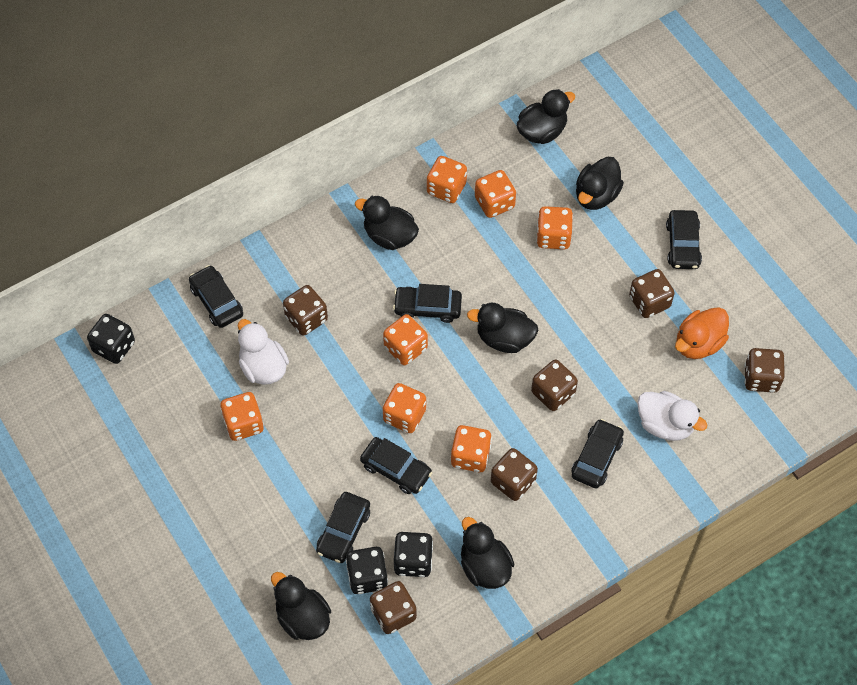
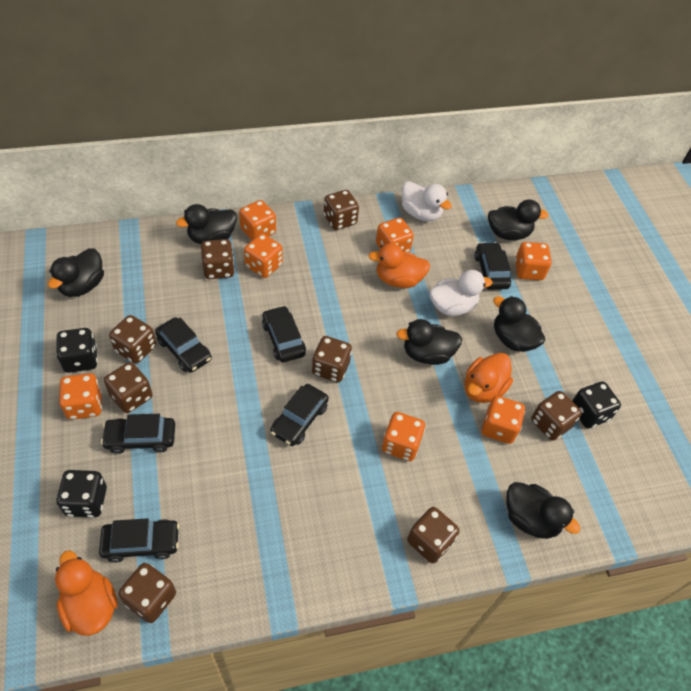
brown dice: [283,285,328,336] [370,581,417,634] [491,448,538,501] [531,359,578,411] [629,269,675,318] [745,348,785,393] = 6 -> [104,362,153,413] [109,315,156,364] [118,563,176,623] [201,239,235,279] [312,336,352,383] [324,190,359,230] [407,507,460,563] [531,391,582,441] = 8
orange duck: [675,307,729,359] = 1 -> [55,550,118,636] [368,243,430,288] [465,353,513,403] = 3

